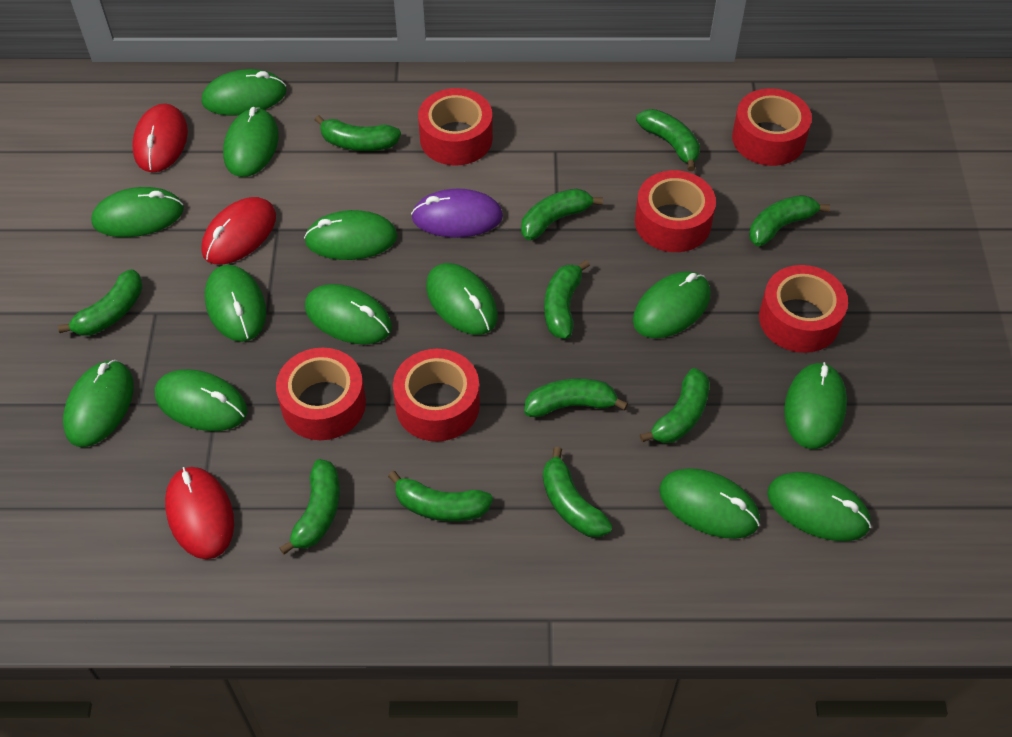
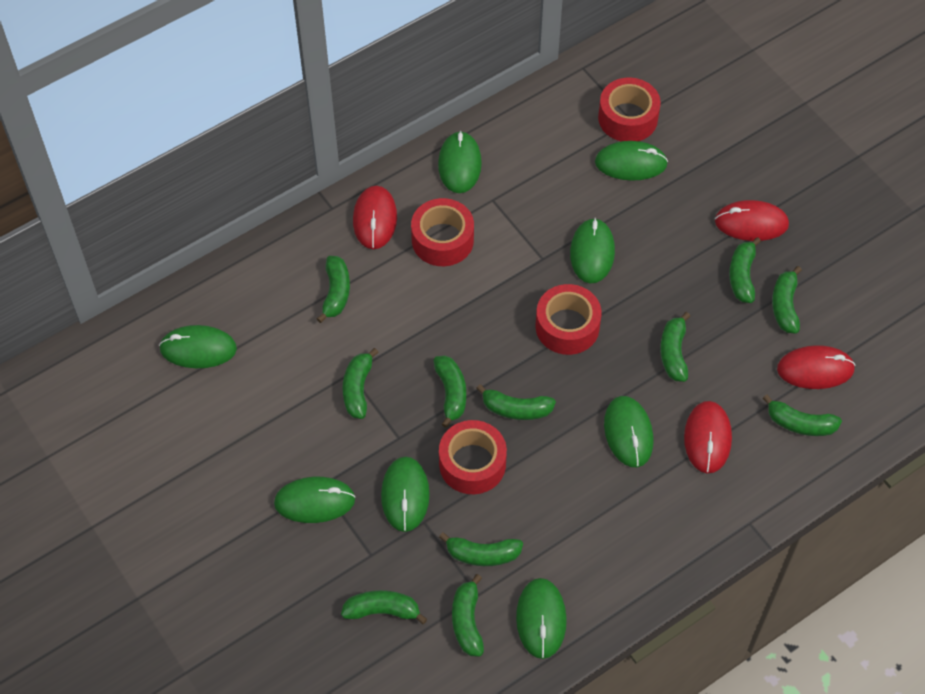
green mouse: [63,360,134,447] [91,187,184,237] [155,369,247,431] [202,69,287,115] [205,265,266,342] [223,107,279,177] [304,210,398,260] [305,284,392,344] [426,263,498,335] [633,271,711,338] [659,468,760,539] [767,472,871,541] [784,362,847,449] = 13 -> [159,325,237,368] [274,477,355,523] [381,456,430,532] [438,131,482,193] [516,578,567,659] [570,218,615,284] [595,141,668,181] [604,396,653,467] = 8
purple mouse: [411,189,503,238] = 1 -> none = 0
red mouse: [132,103,188,172] [165,467,234,559] [201,197,276,264] = 3 -> [353,186,397,249] [684,401,732,473] [715,200,789,241] [777,345,856,389] = 4
red tape: [276,348,366,440] [393,349,480,441] [418,88,493,166] [635,170,716,252] [732,88,812,166] [759,265,848,353] = 6 -> [411,198,474,266] [439,420,507,494] [536,284,602,355] [598,78,661,141] = 4

